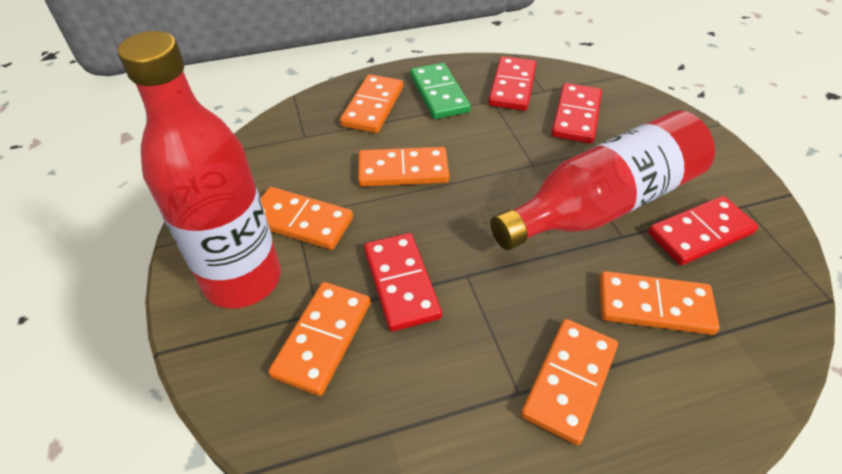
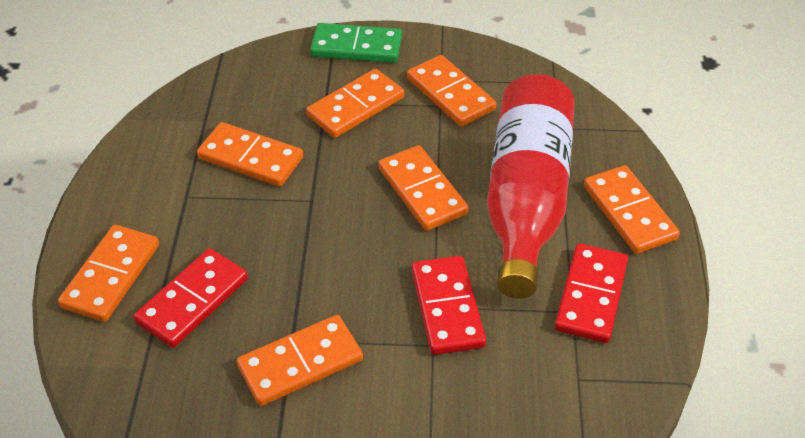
orange domino: [260,187,353,250] [268,282,371,396] [340,74,403,133] [358,147,449,187] [521,319,618,445] [599,271,720,335] = 6 -> [58,225,159,322] [197,122,303,187] [237,315,363,406] [306,69,404,138] [378,145,469,231] [407,55,496,127] [584,165,680,254] = 7
red bottle: [118,31,281,309] [490,110,715,250] = 2 -> [487,74,575,299] = 1
red domino: [364,233,442,332] [488,56,537,111] [551,83,602,144] [648,196,758,265] = 4 -> [134,248,248,348] [411,256,486,355] [554,244,628,343] = 3

